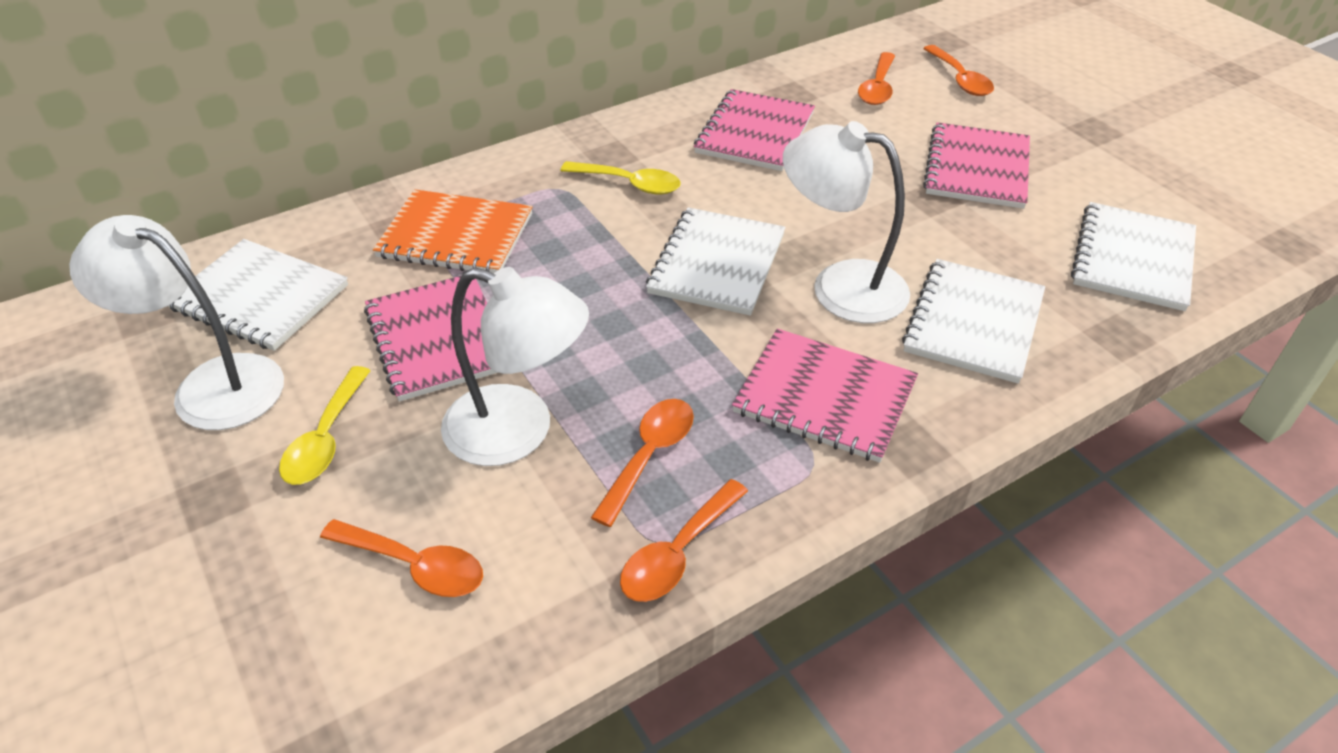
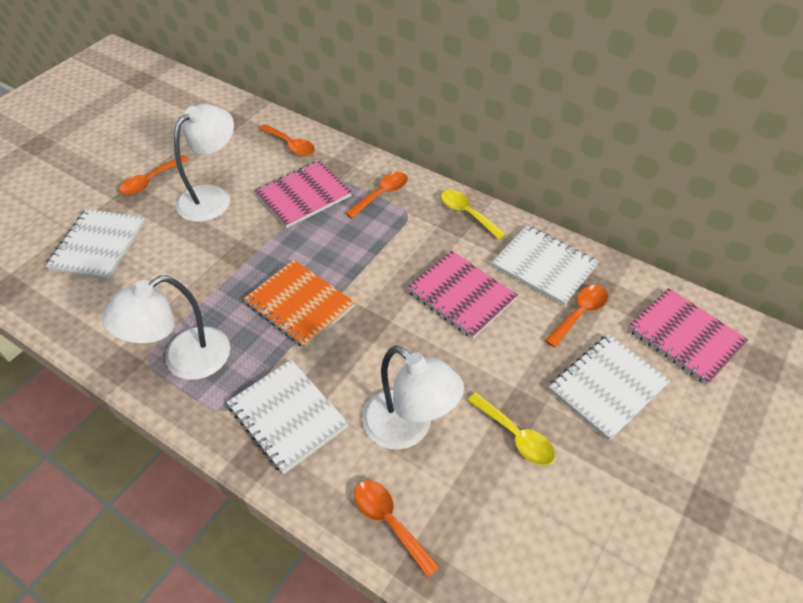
pink notebook: [364,276,498,402] [694,89,815,171] [732,328,918,463] [923,122,1030,209] = 4 -> [255,161,352,228] [407,251,518,339] [628,288,748,385] = 3

